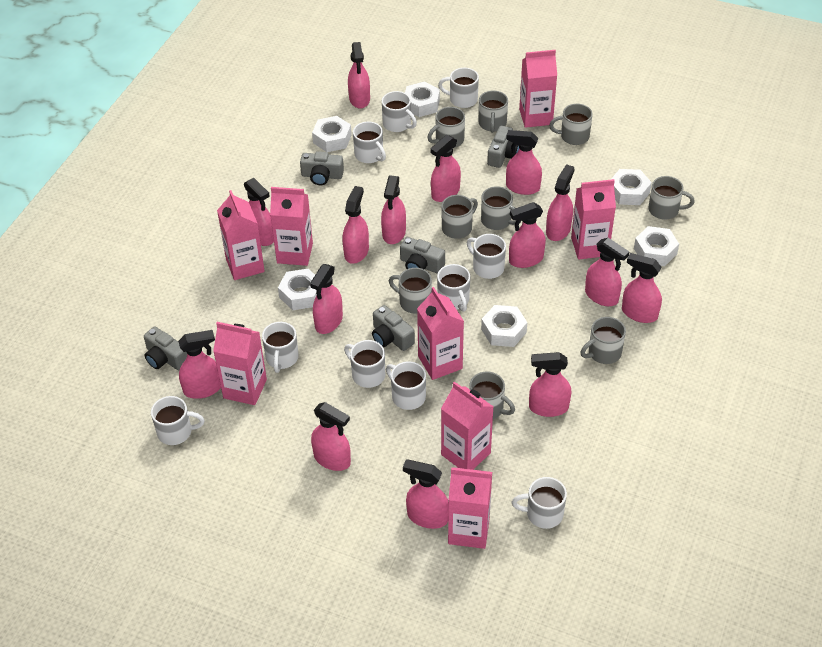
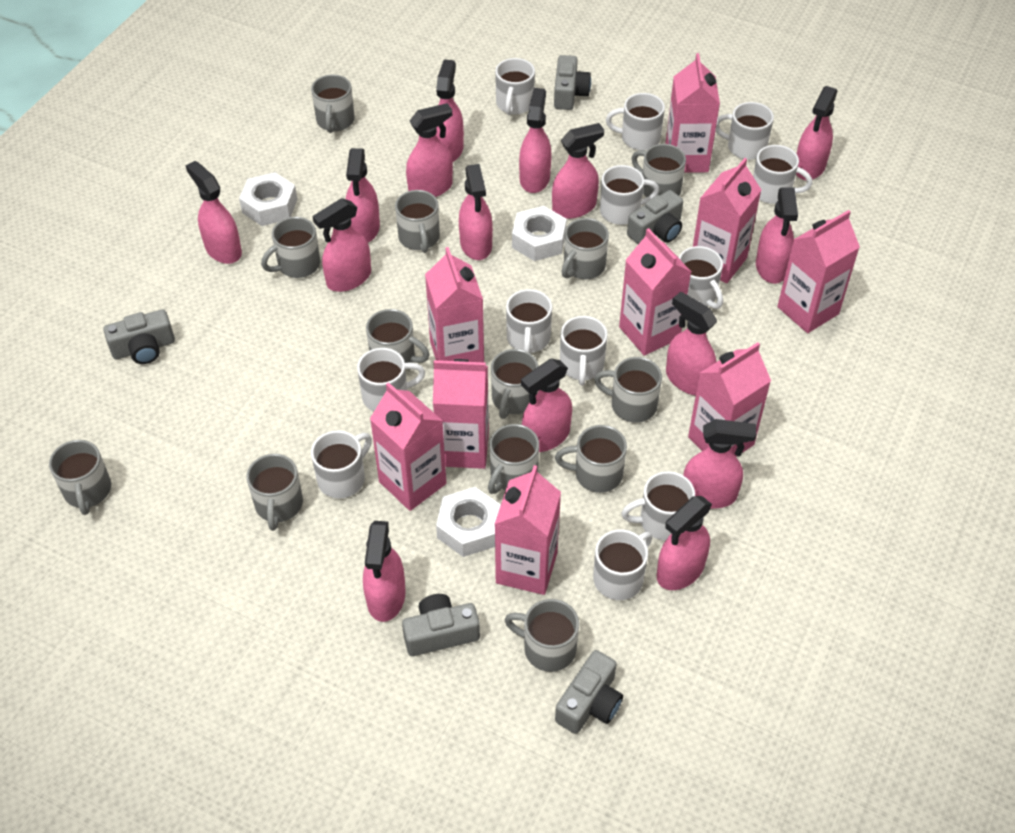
grey mug: [389,268,432,314] [427,107,465,148] [441,195,478,239] [469,372,515,419] [479,90,508,133] [481,186,516,230] [549,104,593,145] [580,317,626,364] [649,176,695,220] = 9 -> [49,440,111,515] [246,454,303,531] [261,217,320,278] [311,75,355,133] [366,309,430,363] [395,190,440,253] [488,424,539,494] [491,349,539,419] [505,599,579,672] [555,425,627,493] [561,218,609,279] [594,357,662,423] [632,144,686,198] = 13
pink carton: [213,322,267,405] [217,190,265,280] [270,187,313,266] [417,287,464,380] [441,382,494,470] [448,467,492,549] [519,50,557,128] [571,179,616,259] = 8 -> [370,382,446,511] [425,247,484,362] [433,359,489,469] [495,465,561,595] [619,228,691,356] [665,53,720,173] [688,342,771,457] [693,158,761,283] [777,210,860,333] = 9
white mug: [151,396,205,445] [262,322,299,373] [344,340,385,388] [353,121,386,163] [382,91,417,132] [386,361,426,410] [437,264,470,312] [438,68,479,108] [467,234,506,279] [512,477,567,529] = 10 -> [311,431,372,499] [357,348,425,411] [495,58,535,115] [506,289,552,353] [560,316,608,385] [593,529,652,600] [600,165,659,225] [606,93,665,150] [621,471,695,541] [679,246,723,309] [716,102,774,160] [753,145,812,204] = 12
white nut: [278,269,317,310] [312,116,352,152] [405,81,440,117] [481,305,527,347] [612,169,652,205] [634,226,679,266] = 6 -> [239,172,298,226] [436,487,501,557] [512,206,566,261] = 3

